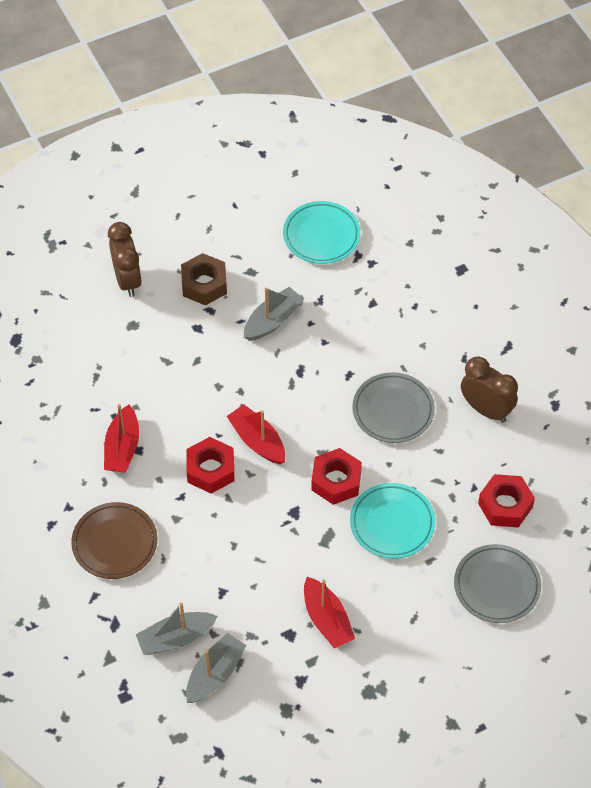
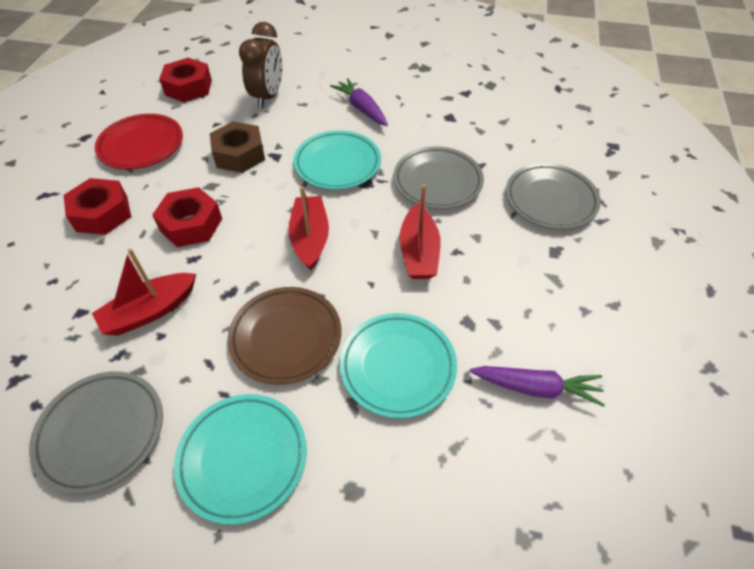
brown clock: [108,222,142,297] [461,356,518,423] = 2 -> [239,22,282,108] = 1
grey boat: [136,603,218,655] [186,633,247,703] [244,287,304,341] = 3 -> none = 0
grey plate: [352,372,435,443] [454,544,541,623] = 2 -> [29,371,163,495] [393,146,484,209] [506,163,601,230] = 3
purple carrot: none = 0 -> [330,78,388,126] [470,366,605,407] = 2
red plate: none = 0 -> [95,114,183,169] = 1
turquoise plate: [283,201,360,264] [350,483,435,559] = 2 -> [174,394,307,525] [293,130,381,190] [340,313,457,419] = 3

